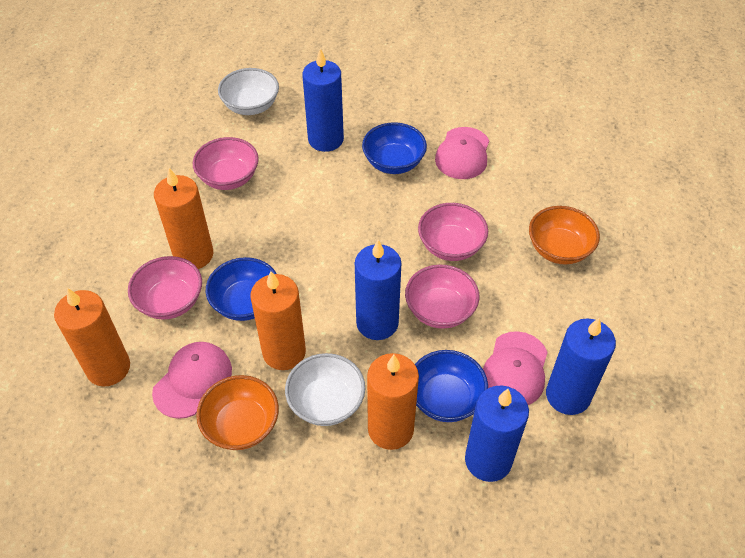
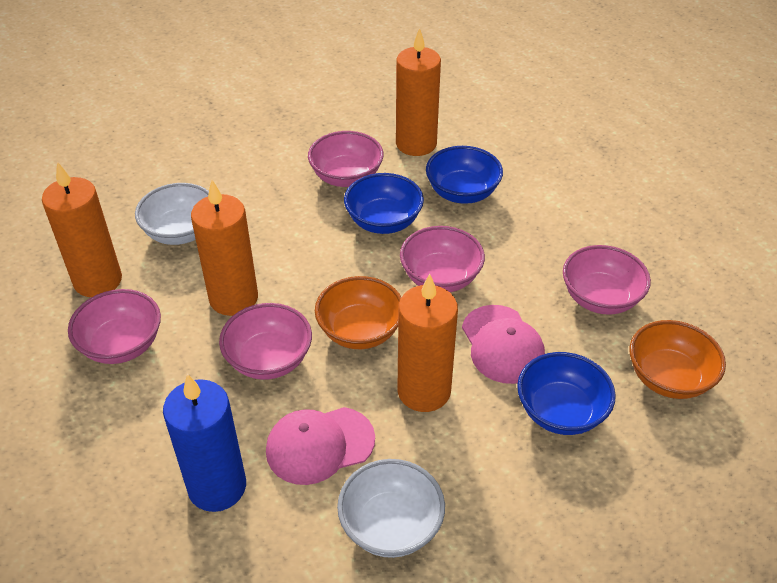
blue candle: [302,48,344,152] [355,240,401,340] [465,385,529,482] [546,317,616,415] = 4 -> [163,374,246,512] = 1
pink bowl: [128,256,202,320] [193,137,259,190] [405,265,479,329] [418,203,488,261] = 4 -> [68,289,161,364] [219,303,312,380] [308,131,384,187] [400,226,485,292] [563,245,651,315] = 5
pink cap: [152,342,232,419] [435,127,489,179] [483,331,548,405] = 3 -> [266,407,375,485] [462,305,545,384] = 2

